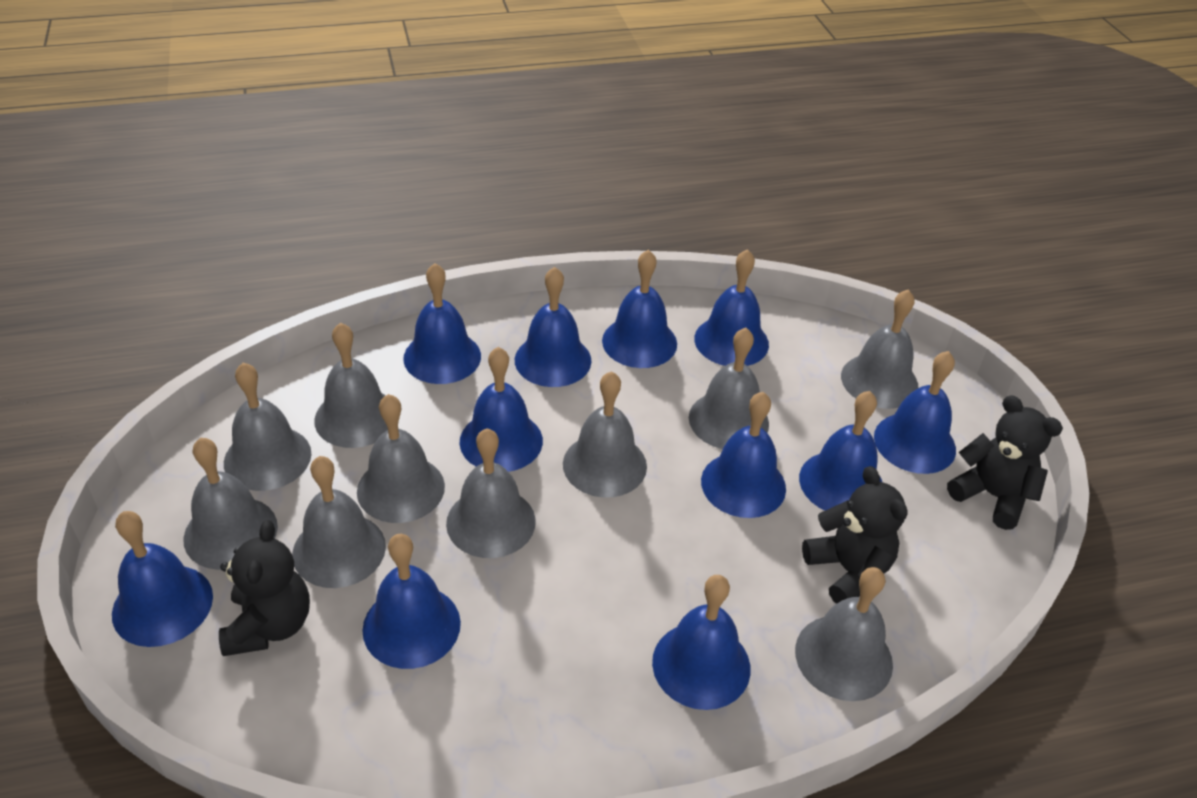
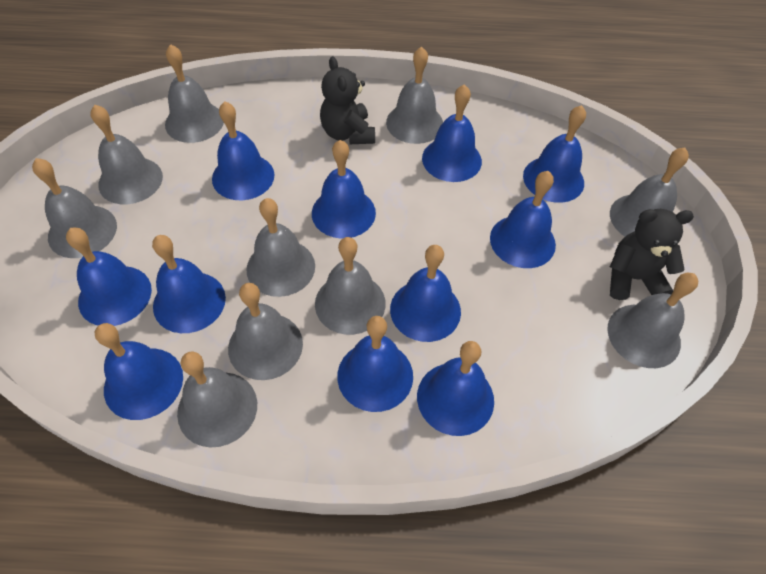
black teddy bear: [219,520,310,656] [802,466,908,604] [947,395,1063,530] = 3 -> [320,56,375,144] [610,209,694,300] = 2

